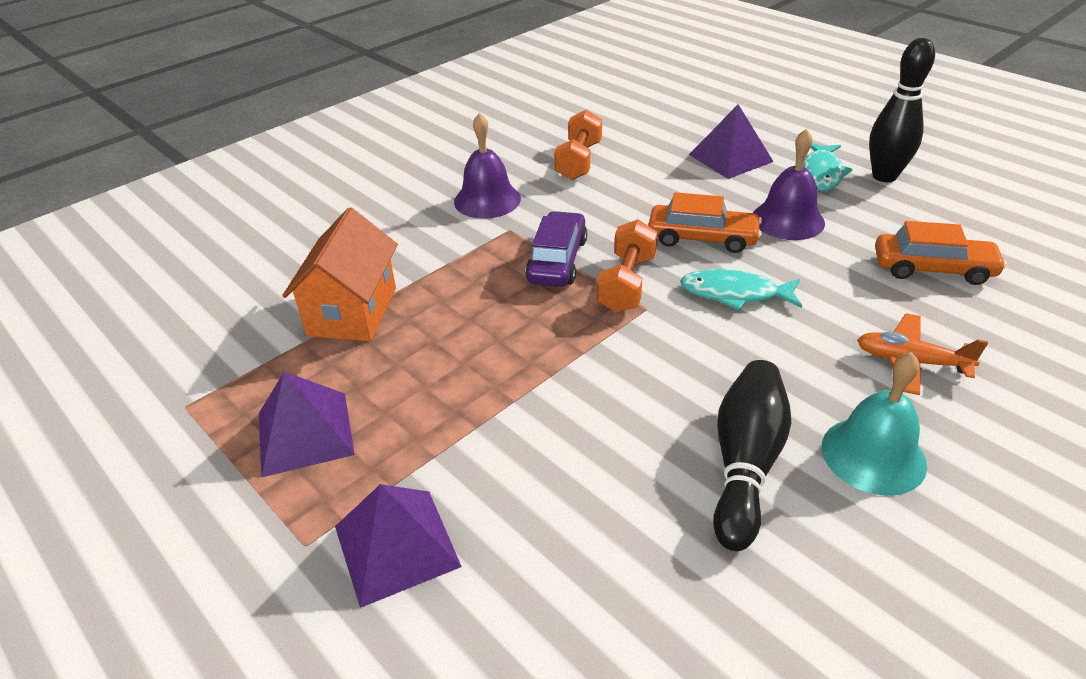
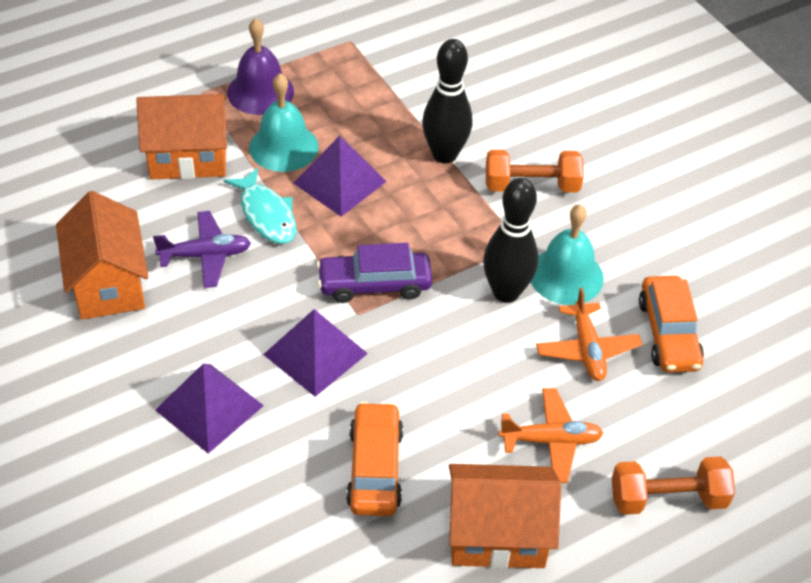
orange house: [282,207,398,341] = 1 -> [56,191,149,320] [136,94,227,180] [449,464,561,569] = 3
orange plane: [857,313,988,395] = 1 -> [499,388,603,483] [536,287,643,381] = 2
purple bell: [454,113,521,219] [753,129,825,240] = 2 -> [227,18,294,115] = 1
purple plane: none = 0 -> [153,211,251,288] = 1
turquoise bell: [822,352,927,496] = 1 -> [249,74,319,172] [531,204,604,305] = 2
turquoise fish: [680,269,802,310] [803,143,852,191] = 2 -> [224,168,296,244] = 1

